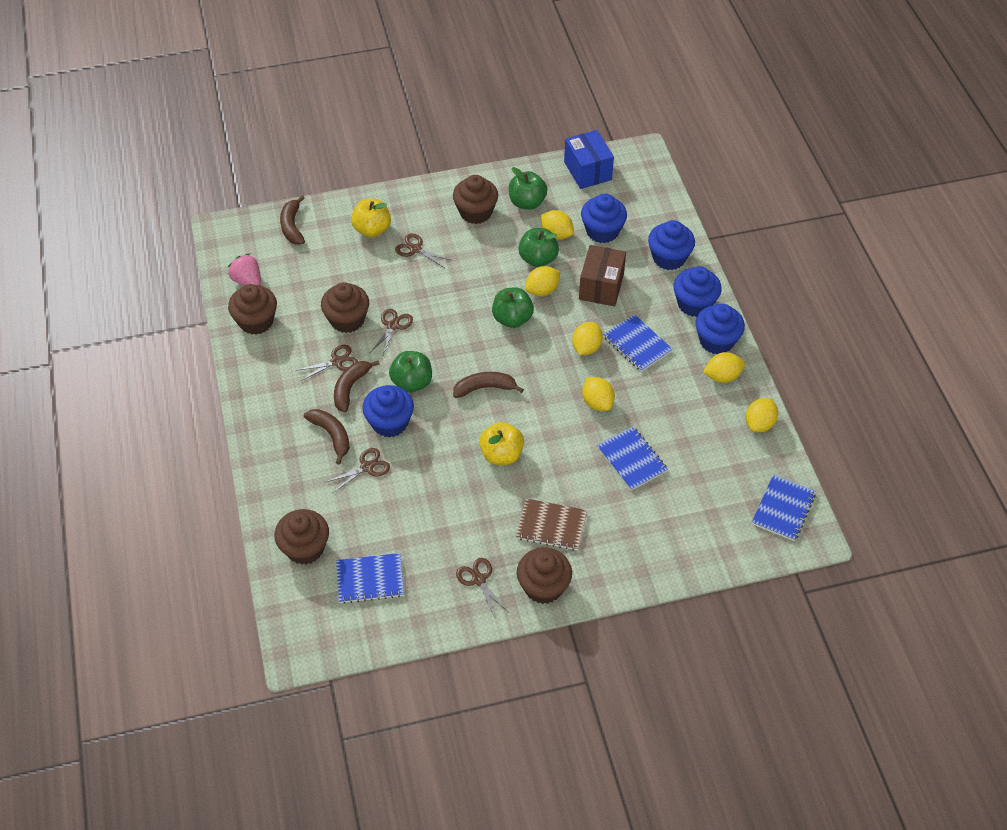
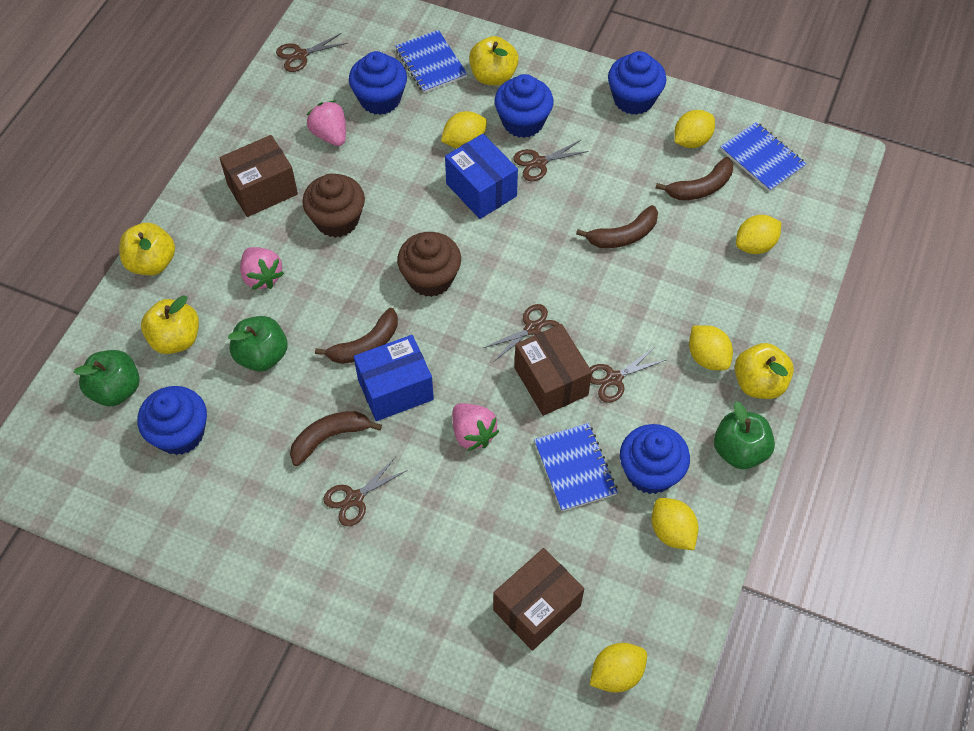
blue box: [564,130,614,189] = 1 -> [354,335,434,421] [445,134,518,219] = 2
blue notebook: [336,553,404,604] [597,426,668,490] [603,314,673,372] [752,474,816,541] = 4 -> [395,30,467,93] [534,423,618,511] [720,122,806,192] = 3
brown box: [579,245,626,306] = 1 -> [219,135,298,217] [493,548,584,651] [514,324,592,416] = 3
brown cupcake: [228,284,277,335] [274,509,329,565] [321,282,369,333] [453,175,498,224] [517,547,572,604] = 5 -> [302,174,365,238] [397,232,461,297] = 2
brown notebook: [516,498,587,551] = 1 -> none = 0
green apple: [389,351,432,393] [492,287,534,328] [509,167,547,210] [518,228,559,267] = 4 -> [74,350,139,406] [228,316,287,371] [714,401,775,469] = 3
pink strawberry: [228,254,261,286] = 1 -> [240,247,284,290] [307,101,346,146] [452,403,499,451] = 3
yellow apple: [351,199,391,237] [479,422,524,465] = 2 -> [119,223,175,276] [141,295,199,354] [469,36,519,86] [735,343,794,399] = 4

